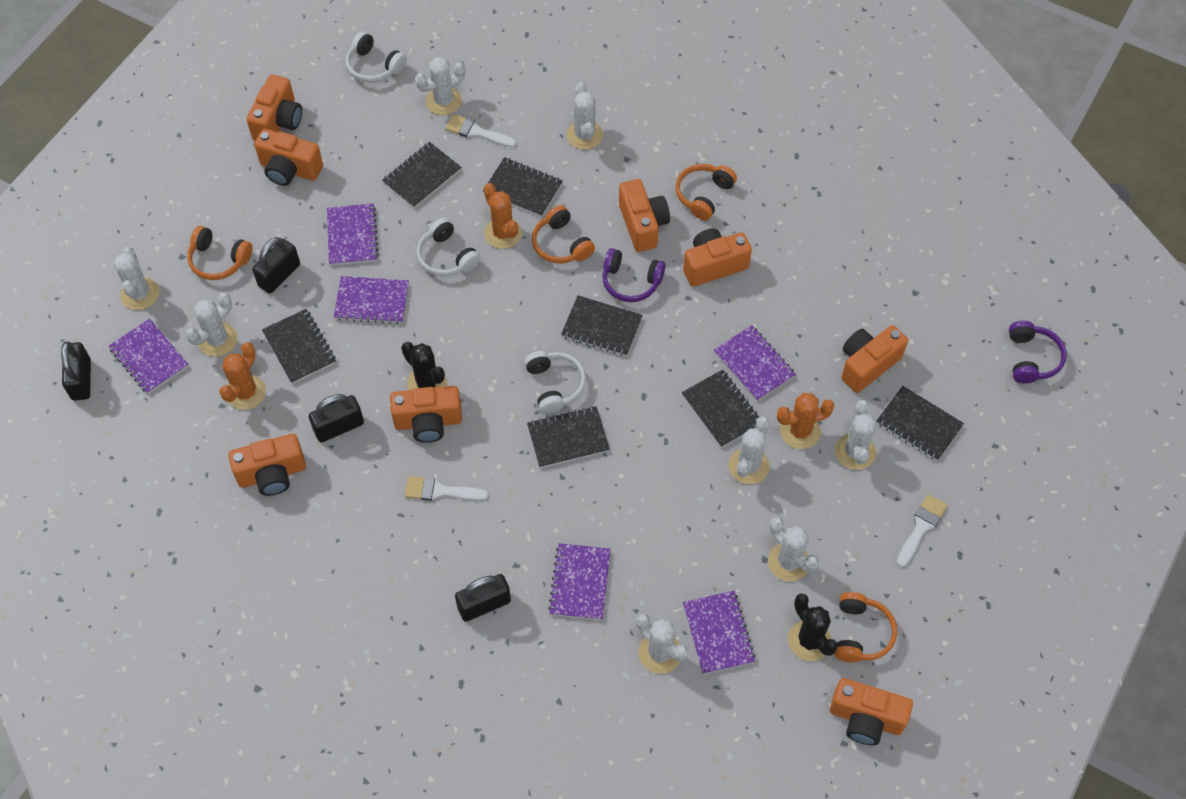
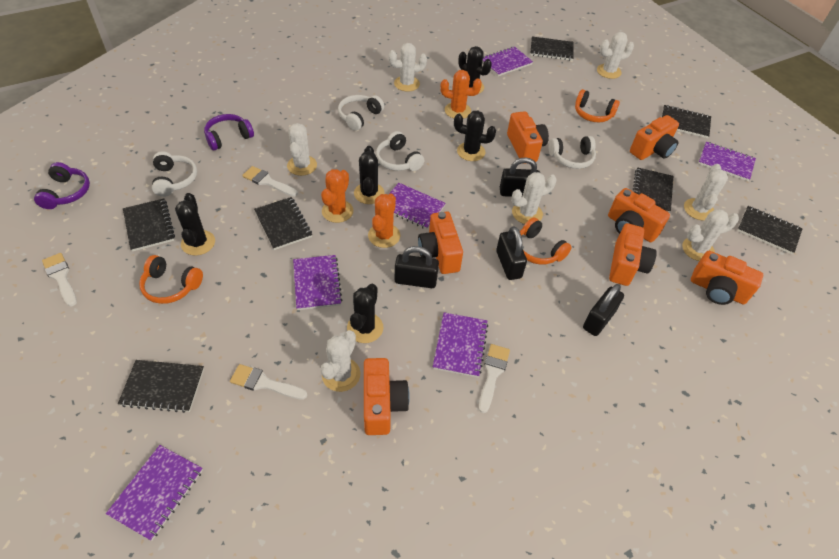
black cactus: [401,342,447,390] [788,594,837,661] = 2 -> [175,193,215,256] [347,284,383,343] [354,146,385,204] [454,110,496,161] [458,46,492,94] = 5
orange camera: [228,434,306,496] [246,74,302,141] [254,129,323,186] [390,386,462,443] [619,179,670,252] [683,228,752,287] [830,678,913,745] [841,325,908,393] = 8 -> [364,358,410,435] [418,212,463,274] [507,111,549,164] [608,188,670,242] [609,223,657,286] [630,115,679,160] [691,251,764,305] = 7
orange headphones: [187,226,253,280] [532,205,595,263] [675,164,737,220] [835,592,897,662] = 4 -> [139,255,203,304] [520,217,572,265] [575,89,620,122] = 3
white brush: [405,476,489,501] [445,114,517,148] [896,494,947,567] = 3 -> [42,253,77,306] [230,364,307,400] [242,166,298,197] [479,344,510,413] = 4
white cactus: [114,247,159,310] [185,292,238,357] [415,57,465,115] [567,82,603,150] [637,613,688,674] [729,416,770,484] [768,517,819,582] [835,400,877,470] = 8 -> [287,123,317,176] [320,330,361,392] [389,43,427,92] [511,172,557,224] [597,32,634,79] [682,209,739,261] [684,164,728,221] = 7
white headphones: [346,31,407,83] [417,218,481,276] [524,351,586,414] = 3 -> [152,151,197,197] [338,95,384,131] [376,131,424,171] [549,136,596,169] = 4

